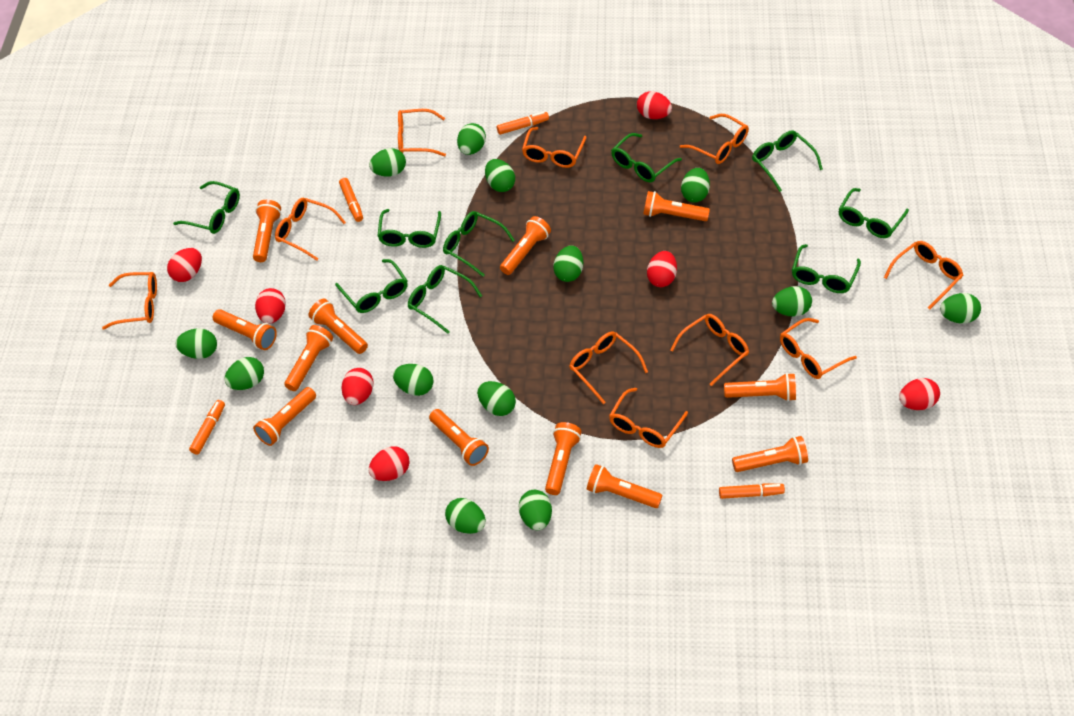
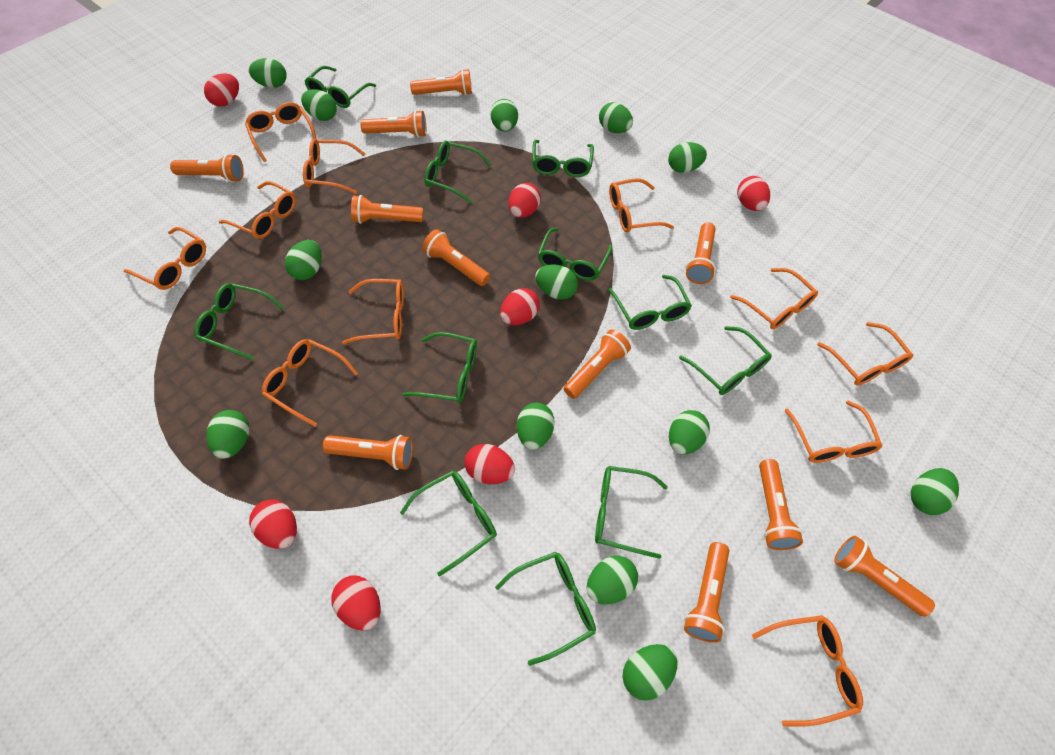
green glasses: [173,181,240,234] [335,259,408,313] [377,209,441,248] [408,265,482,334] [443,211,515,277] [611,133,682,182] [752,130,823,192] [792,244,861,293] [839,188,909,238] = 9 -> [194,283,285,360] [304,66,376,108] [400,471,497,576] [402,332,477,403] [424,141,492,203] [495,552,596,666] [532,140,594,177] [538,228,612,281] [595,466,668,559] [608,275,692,330] [679,326,772,395] = 11
orange flashlight: [213,309,277,350] [253,200,281,262] [253,387,316,446] [284,325,333,391] [308,299,368,354] [429,409,489,466] [500,216,551,275] [545,422,582,495] [587,464,662,508] [643,191,710,221] [724,373,796,401] [732,436,808,472] = 12 -> [170,154,244,182] [323,435,413,470] [351,195,423,224] [360,110,426,137] [410,69,472,95] [422,229,490,286] [564,329,631,399] [684,542,729,643] [686,222,716,284] [759,459,803,550] [834,536,935,617] = 11
orange glasses: [102,272,157,330] [275,198,346,261] [398,109,446,157] [522,127,587,168] [570,332,648,404] [609,388,688,448] [670,314,749,386] [680,114,749,164] [780,318,857,379] [884,241,963,309] = 10 -> [124,227,206,290] [219,181,296,239] [245,102,317,162] [262,339,358,427] [303,139,365,194] [342,279,404,344] [609,178,674,233] [730,268,818,329] [752,615,863,727] [784,401,882,463] [817,322,913,385] = 11
orange marker: [189,400,225,455] [339,178,363,222] [497,112,549,135] [719,484,785,499] = 4 -> none = 0

